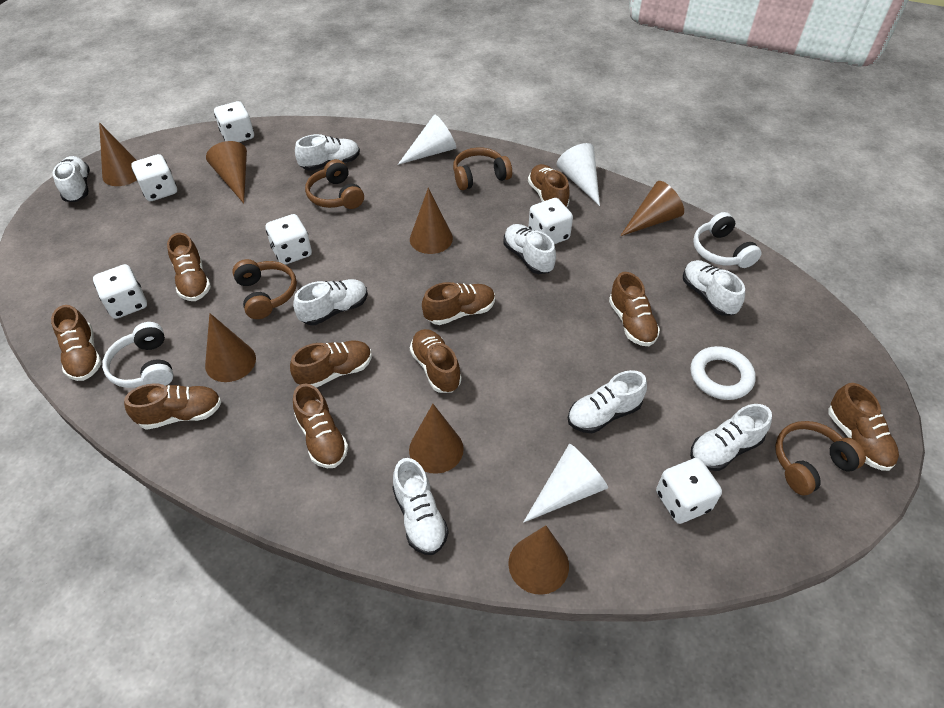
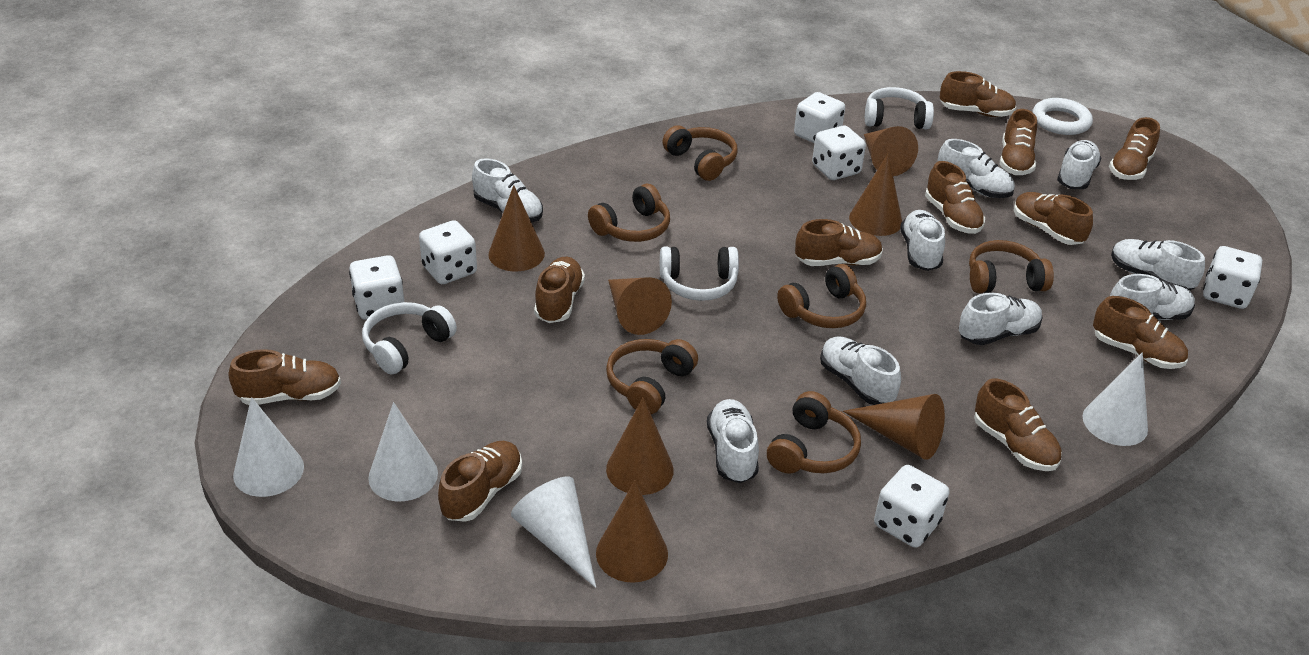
brown headphones: [232,259,297,319] [305,159,364,209] [453,147,512,190] [775,421,866,495] = 4 -> [588,184,670,242] [606,339,698,414] [662,125,738,181] [767,391,861,474] [777,264,866,328] [969,240,1054,293] = 6
brown shoe: [51,305,102,381] [124,383,221,430] [167,233,211,301] [290,340,372,387] [293,383,348,468] [410,329,462,393] [422,282,495,325] [528,164,570,207] [609,272,660,346] [828,383,899,471] = 10 -> [229,349,341,405] [438,441,522,522] [534,257,585,323] [795,219,883,266] [925,161,985,234] [940,71,1016,117] [974,378,1062,471] [1000,109,1037,175] [1014,192,1093,245] [1093,296,1188,369] [1109,117,1160,180] = 11
white cone: [398,115,456,165] [524,444,608,522] [557,143,600,206] = 3 -> [233,397,304,497] [368,402,438,501] [511,476,596,588] [1083,352,1148,446] = 4
white headphones: [102,322,174,388] [693,212,762,268] = 2 -> [362,302,457,375] [660,247,739,301] [865,87,934,129] = 3
white shoe: [53,156,90,202] [293,279,368,325] [295,134,360,171] [393,458,449,555] [503,224,556,274] [568,370,647,433] [683,260,745,316] [690,404,772,471] = 8 -> [472,158,543,222] [707,399,759,483] [820,336,901,405] [900,210,945,271] [937,139,1015,198] [959,293,1043,345] [1057,140,1101,189] [1110,274,1195,320] [1111,239,1205,290] = 9

